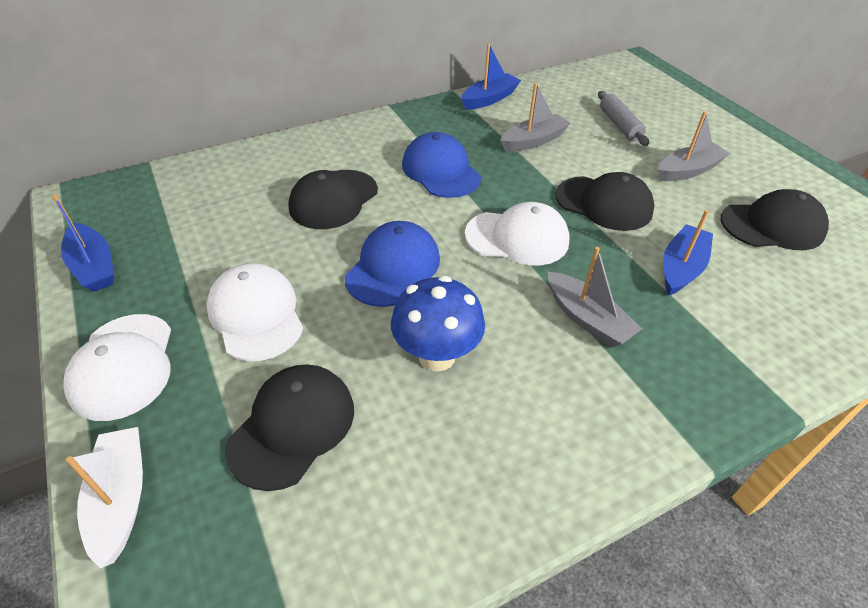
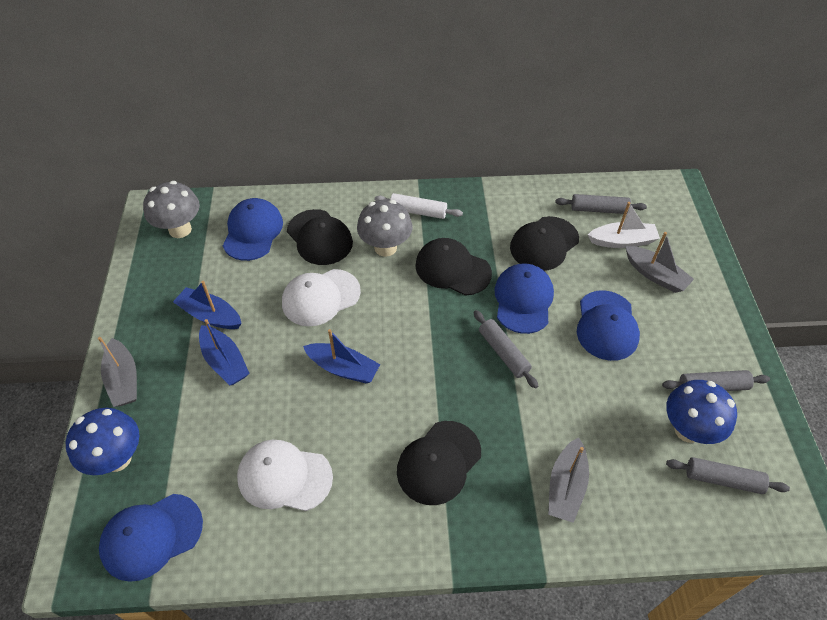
blue cap: [345,221,440,307] [402,132,481,198] = 2 -> [99,494,203,582] [223,198,283,261] [494,264,554,334] [577,290,640,361] = 4
blue mushroom: [391,276,485,372] = 1 -> [66,408,139,475] [666,380,737,444] = 2
grey mushroom: none = 0 -> [143,181,200,238] [357,200,412,257] = 2
grey rolling pin: [598,91,649,146] = 1 -> [473,310,538,389] [555,194,647,214] [662,370,770,391] [666,457,790,494] = 4
white cap: [63,314,171,421] [206,263,303,361] [465,202,570,265] = 3 -> [237,440,333,511] [282,269,361,326] = 2
white rolling pin: none = 0 -> [374,193,463,219] = 1

